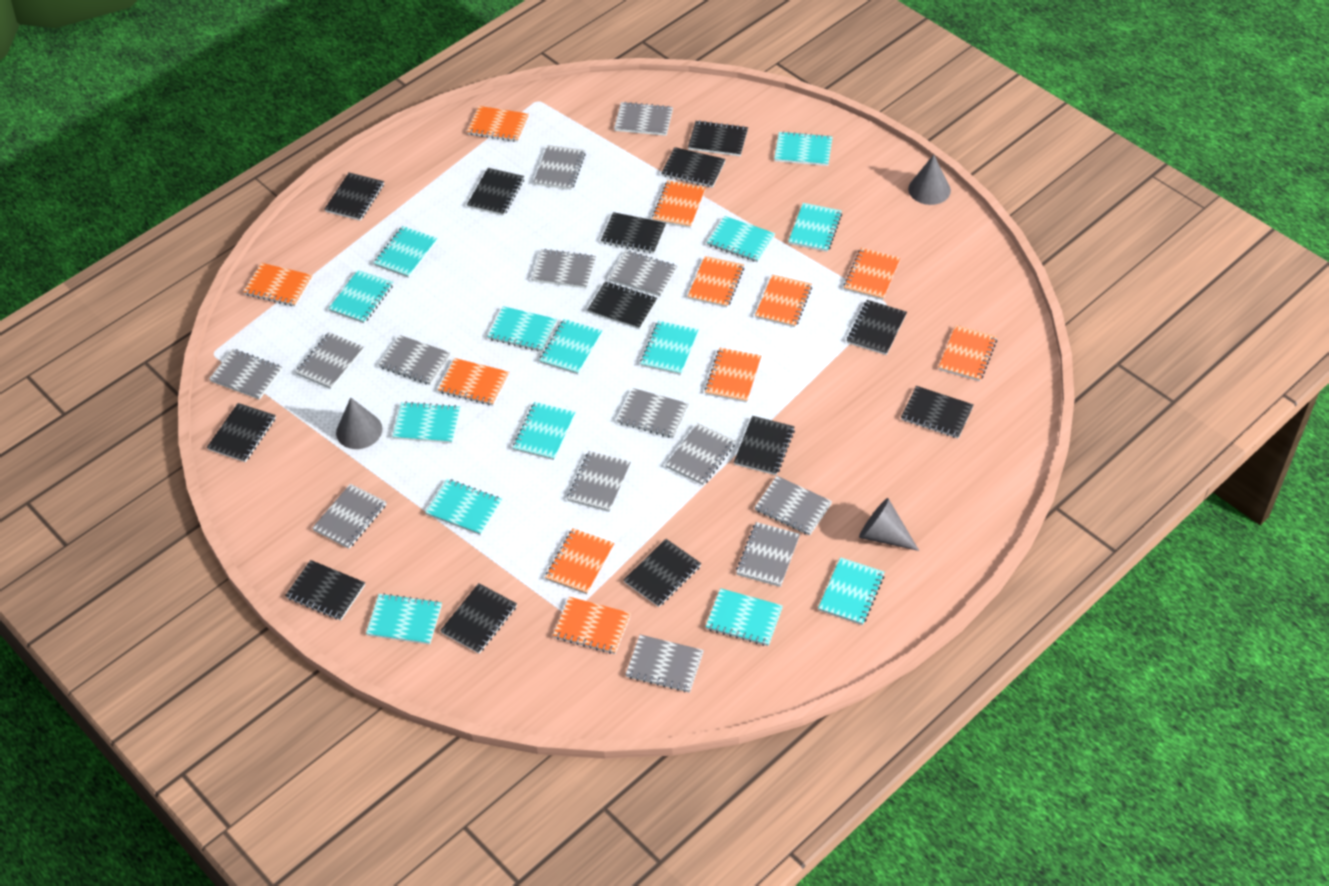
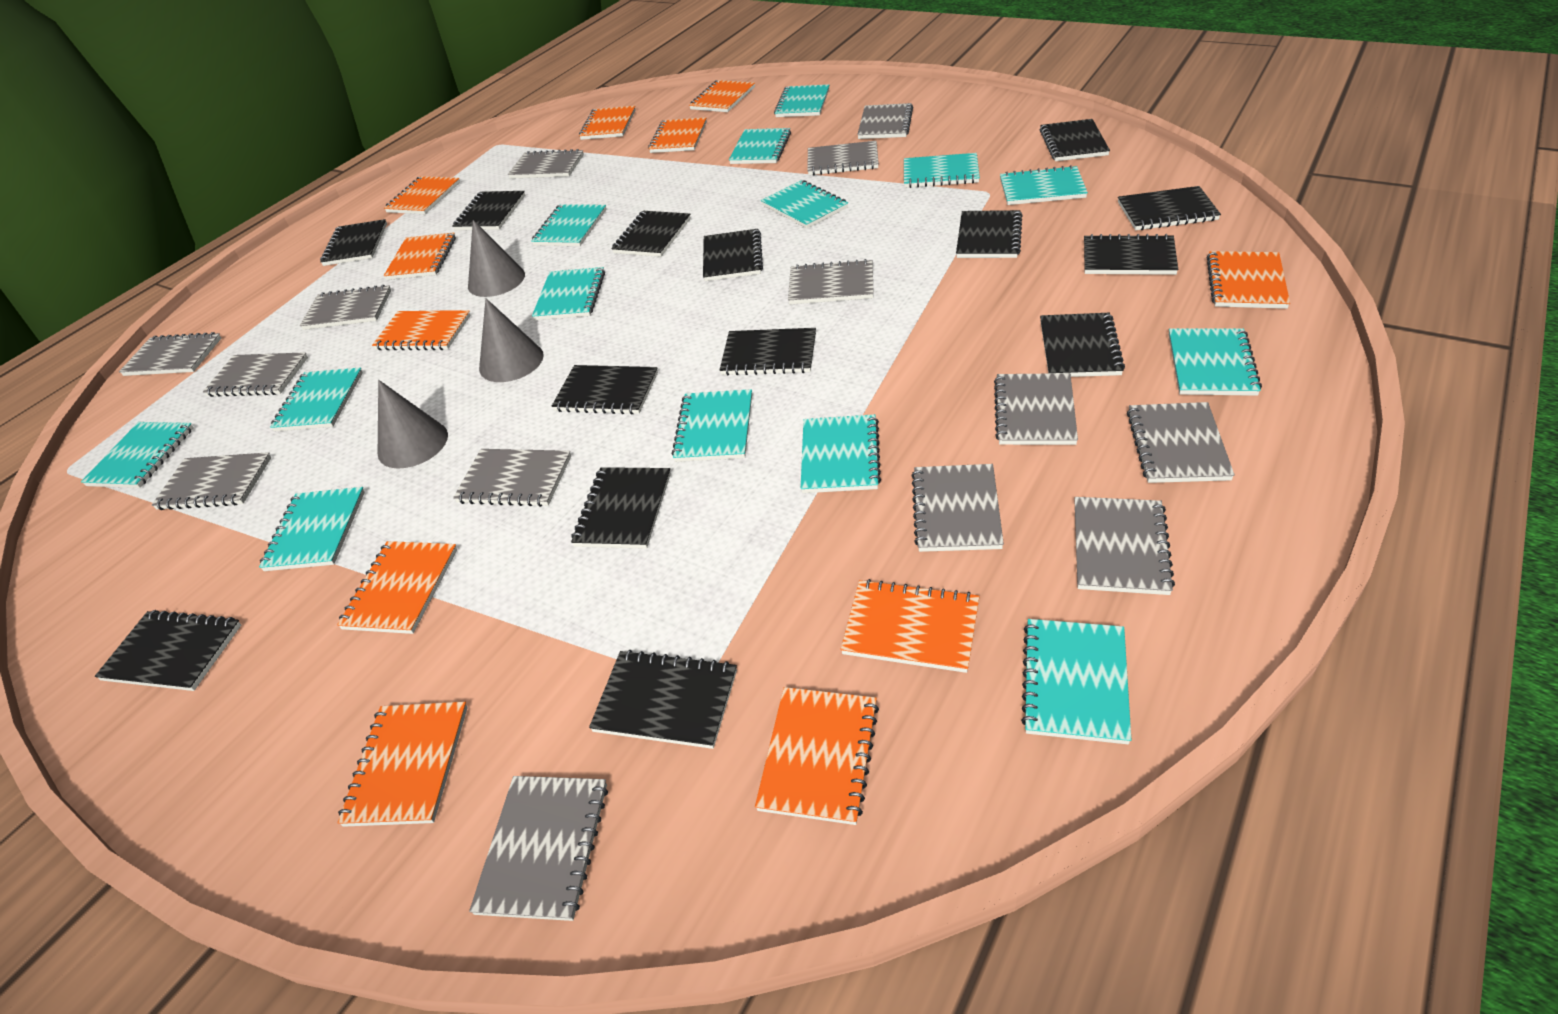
black notebook: [207,403,276,462] [285,560,365,620] [324,173,384,221] [440,583,517,654] [467,168,524,216] [587,281,657,329] [601,212,666,253] [624,539,701,607] [661,147,726,188] [688,120,748,156] [734,416,795,475] [847,300,907,355] [901,386,974,438] = 13 -> [95,610,241,691] [320,219,387,266] [452,191,525,230] [552,365,658,415] [571,467,671,549] [589,650,737,749] [611,211,691,257] [703,229,763,281] [720,328,816,376] [956,210,1022,258] [1040,119,1110,161] [1040,313,1125,377] [1084,234,1178,275] [1118,186,1221,230] = 14

